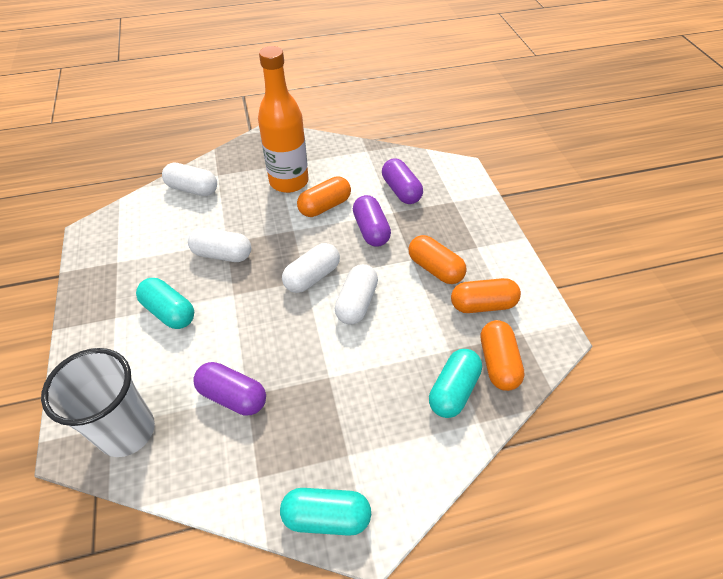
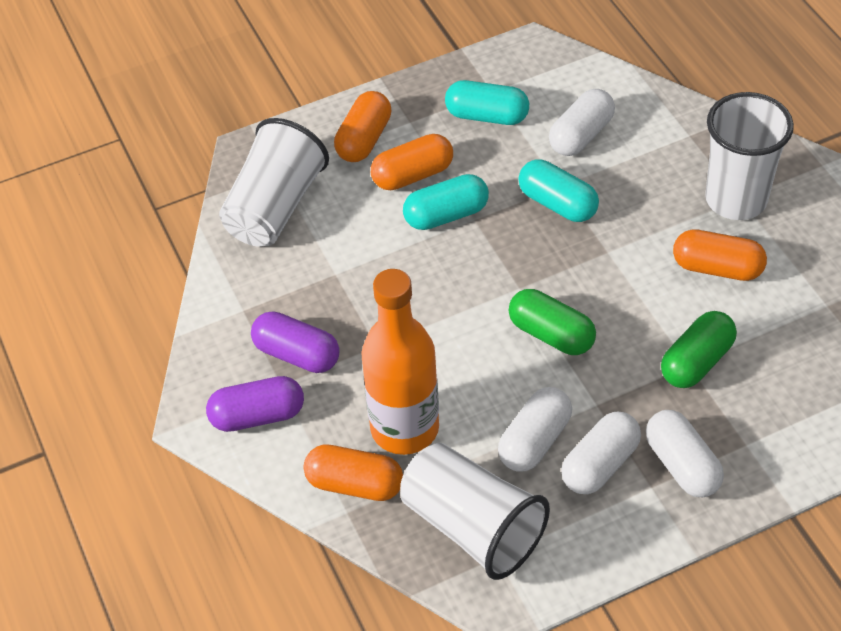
green capsule: none = 0 -> [508,289,596,355] [661,311,737,388] = 2
purple capsule: [193,362,266,416] [353,195,391,247] [382,158,423,204] = 3 -> [206,376,304,432] [251,311,339,373] = 2
white cup: [41,348,155,457] = 1 -> [219,118,329,247] [400,443,550,580] [705,92,794,220] = 3

